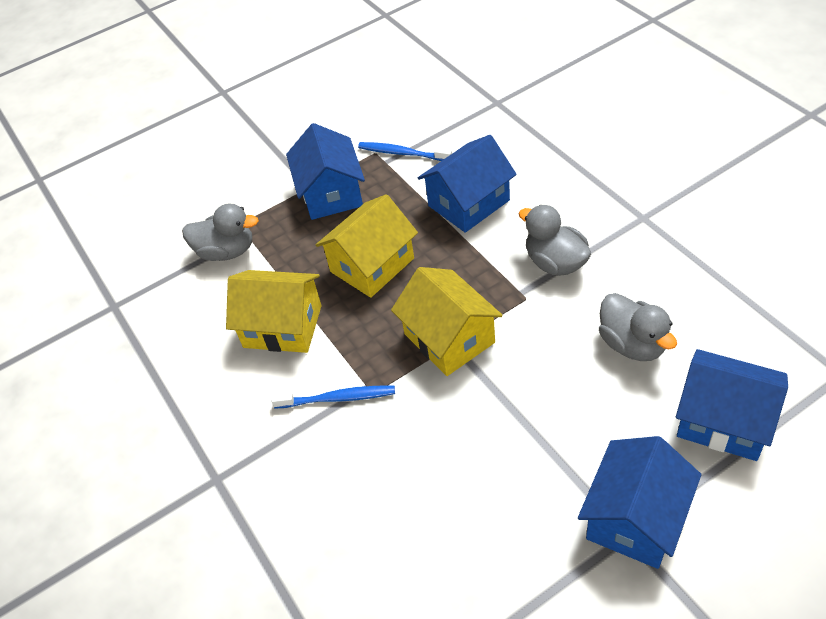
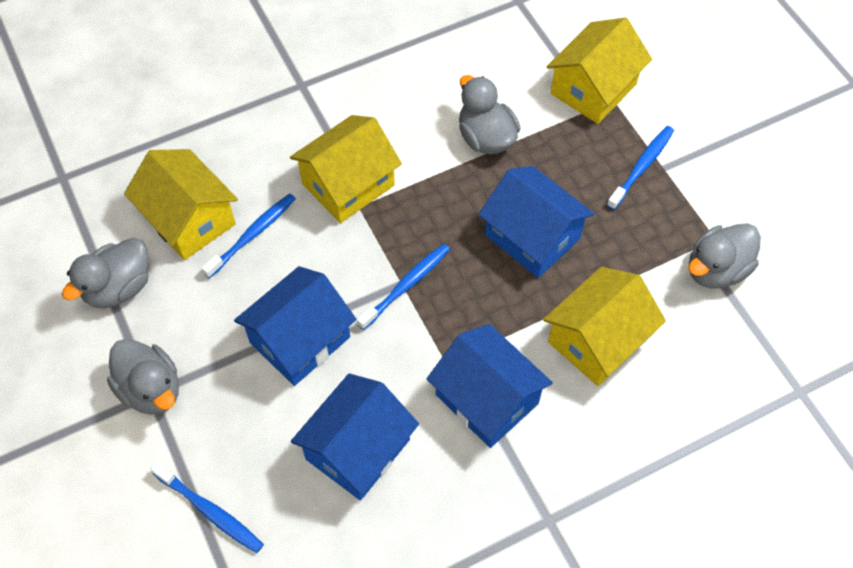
blue toothbrush: [271,386,395,409] [358,142,452,161] = 2 -> [150,462,264,553] [201,193,296,279] [357,244,450,330] [607,126,674,210] = 4
grey duck: [182,204,259,261] [519,205,591,276] [599,293,677,361] = 3 -> [62,238,149,309] [107,339,179,415] [459,75,521,154] [688,223,761,288] = 4
yellow house: [226,270,322,353] [316,194,418,298] [391,267,503,376] = 3 -> [124,149,238,260] [290,115,402,223] [543,267,666,386] [546,17,652,124] = 4

